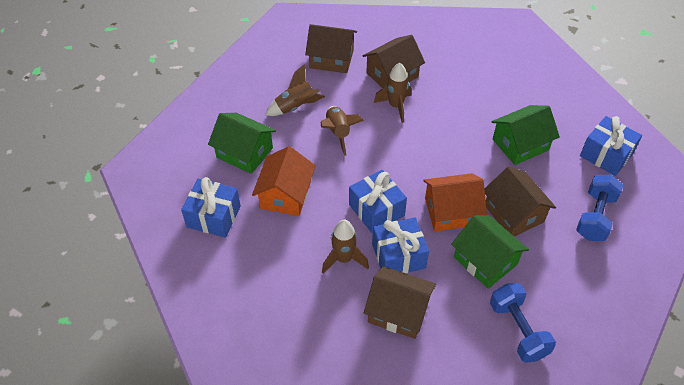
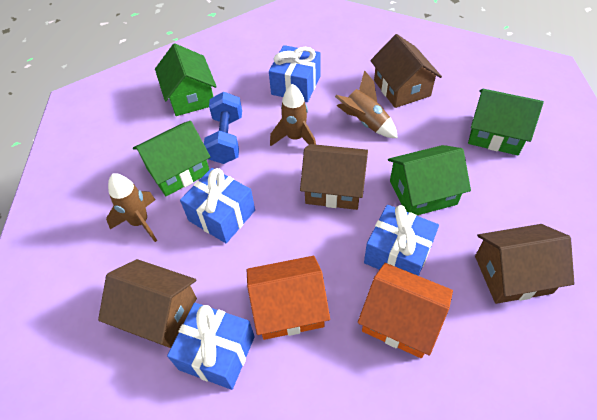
blue dumbbell: [490,283,556,363] [576,175,623,241] = 2 -> [204,92,242,164] = 1
brown rocket: [265,64,325,116] [320,106,364,156] [322,220,369,274] [374,63,412,123] = 4 -> [106,173,157,242] [270,84,316,146] [335,70,398,138] = 3
green house: [208,113,276,174] [451,215,529,289] [491,105,560,165] = 3 -> [133,121,211,196] [155,43,217,116] [388,145,471,215] [468,89,544,155] = 4

